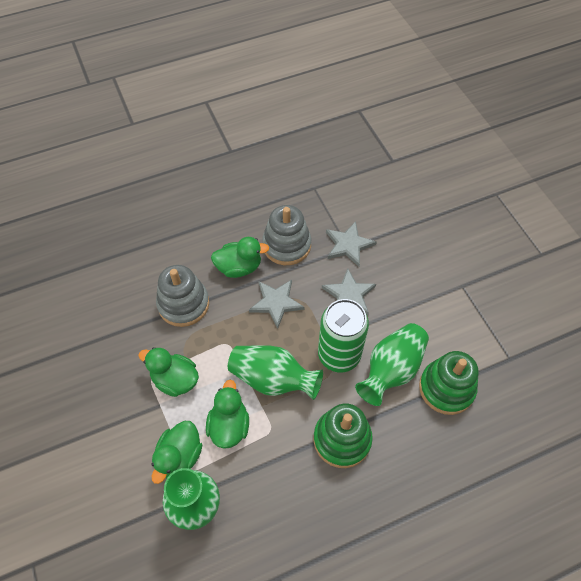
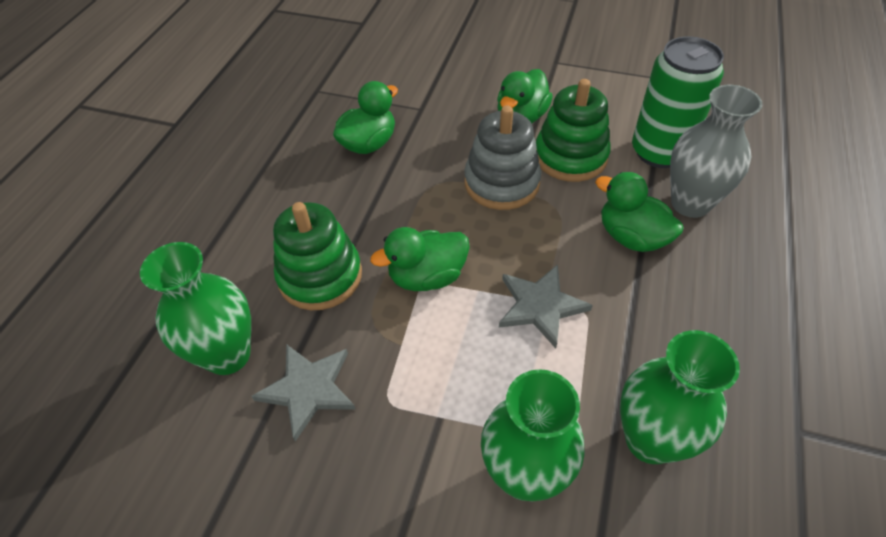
grey stacking toy: [156,265,209,327] [262,205,311,265] = 2 -> [464,106,541,210] = 1
grey star: [249,280,304,329] [322,268,376,315] [326,221,377,267] = 3 -> [251,344,356,441] [499,264,593,348] = 2
grey vase: none = 0 -> [670,85,763,218] = 1

